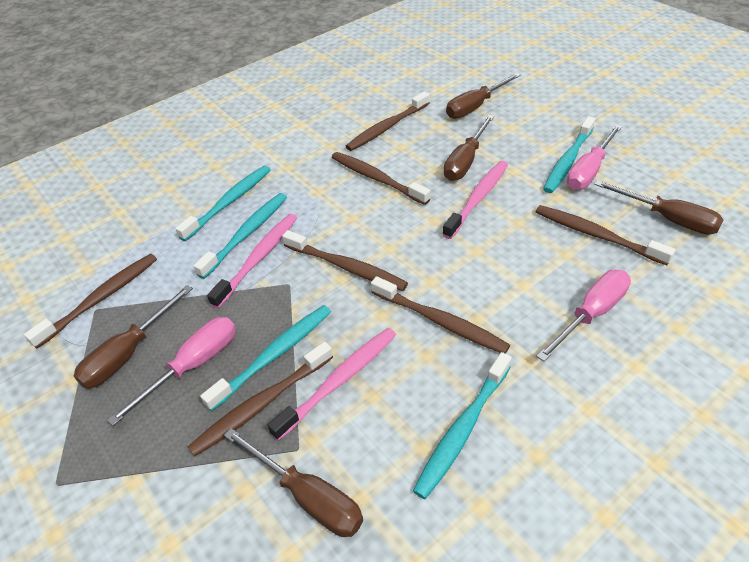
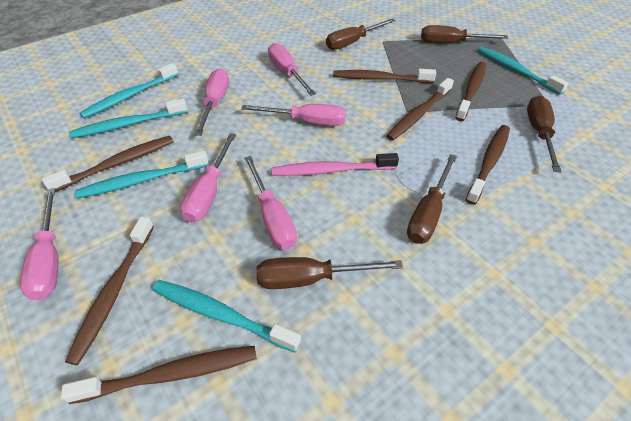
pink screwdriver: [107,317,236,426] [536,270,631,362] [567,125,622,190] = 3 -> [20,188,58,300] [180,133,236,223] [195,68,229,136] [241,104,346,126] [244,156,297,250] [268,43,316,96] = 6
pink toothbrush: [207,214,297,308] [267,328,396,441] [442,161,508,239] = 3 -> [272,153,399,176] = 1

